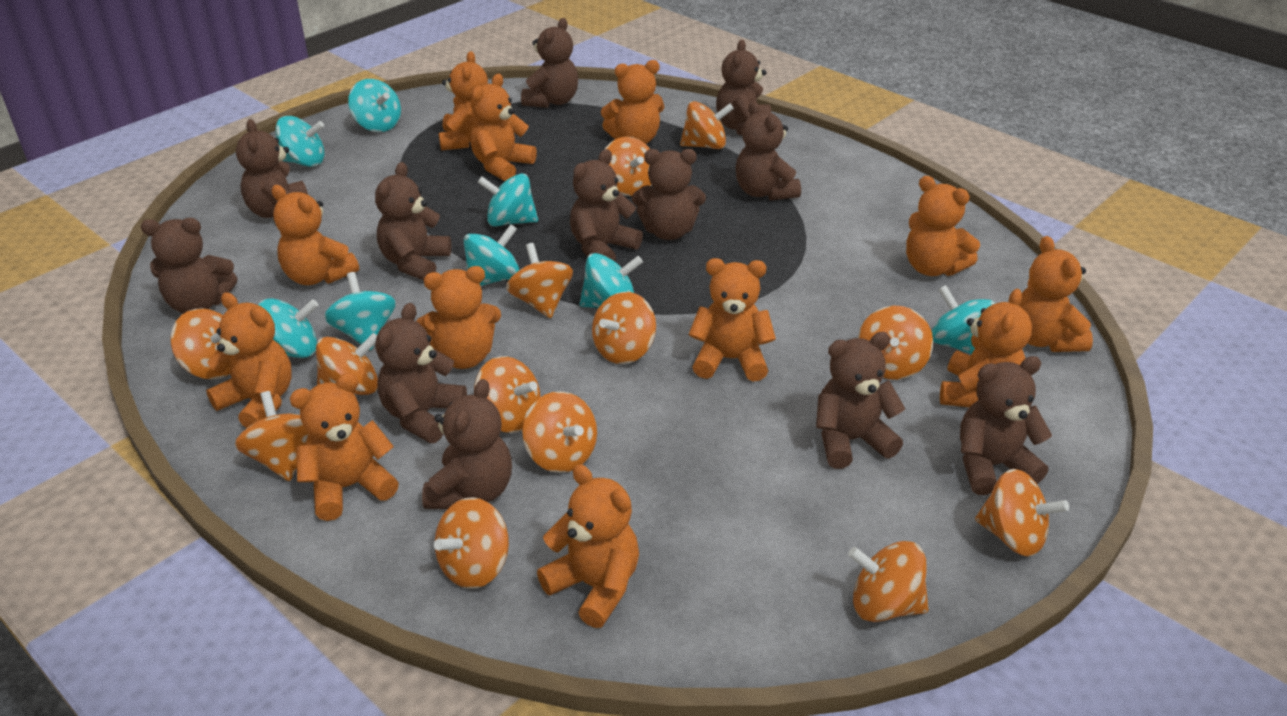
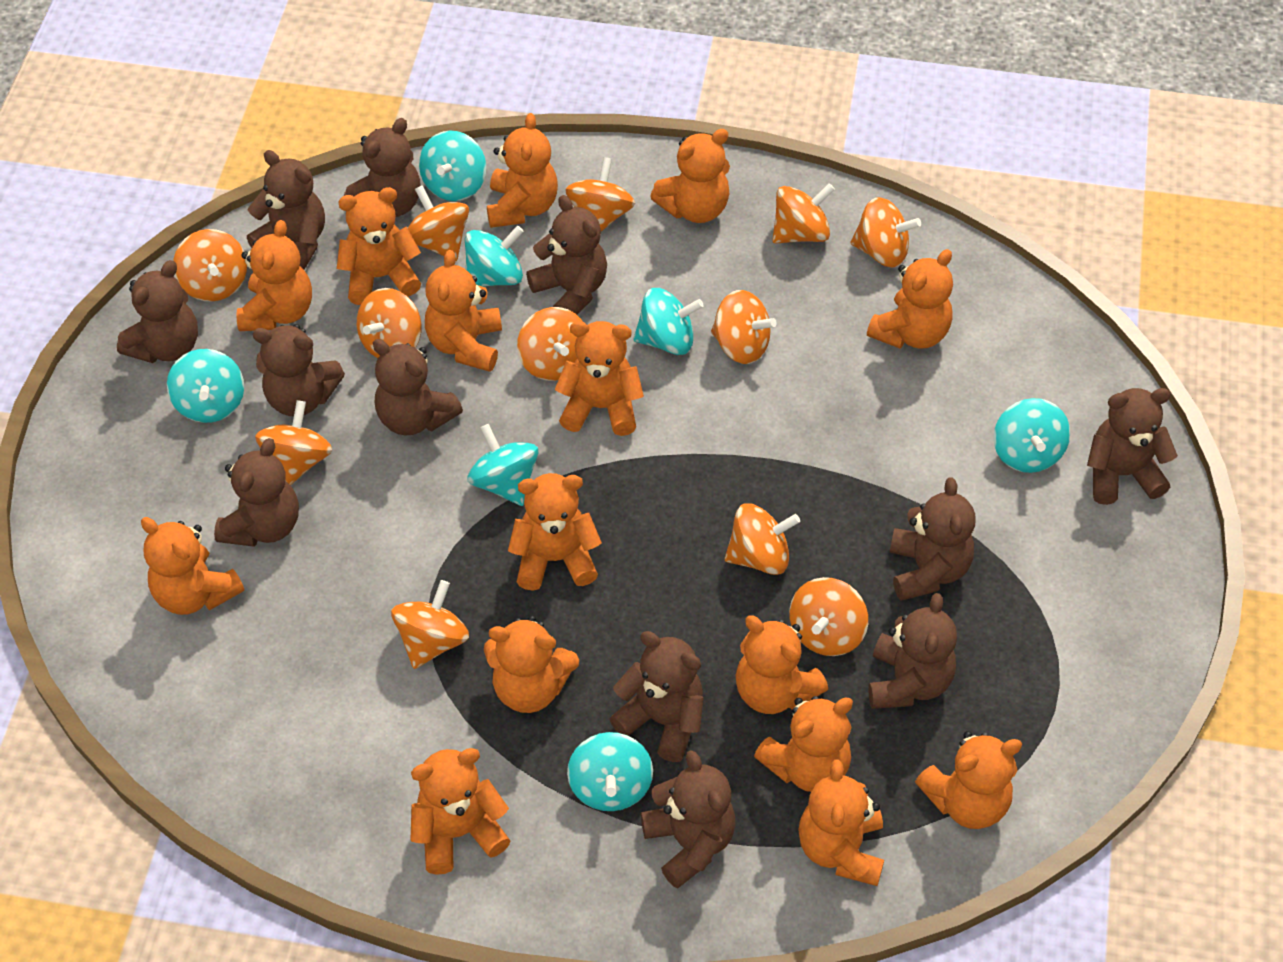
orange spinning top: [171,308,230,379] [235,391,309,481] [316,333,378,395] [434,497,509,589] [474,356,541,433] [506,243,573,318] [522,391,597,473] [592,292,656,364] [605,137,652,196] [680,101,734,149] [848,541,929,622] [858,306,933,380] [975,469,1069,557] = 13 -> [173,229,247,302] [255,400,332,485] [357,288,422,358] [391,580,469,669] [408,185,469,261] [517,307,583,381] [565,157,635,232] [711,290,777,364] [725,503,800,575] [772,183,835,244] [789,577,868,656] [850,197,921,268] = 12
orange teddy bear: [206,292,292,428] [272,185,359,285] [290,373,399,521] [416,266,501,369] [439,51,488,150] [470,74,537,181] [537,464,639,628] [601,60,664,144] [689,258,776,381] [906,176,980,276] [940,289,1032,407] [1019,236,1093,352] = 12 -> [141,517,244,615] [236,220,312,331] [337,187,421,305] [411,748,510,875] [425,250,502,372] [484,615,579,713] [487,113,558,228] [508,473,602,591] [555,321,644,436] [650,129,730,223] [735,616,828,714] [754,696,853,792] [798,759,884,886] [867,249,953,349] [915,731,1022,829] = 15
turquoise spinning top: [258,298,318,358] [275,116,324,167] [324,272,396,350] [348,79,401,132] [464,224,519,286] [478,173,538,226] [579,253,643,308] [932,285,996,354] = 8 -> [167,349,244,423] [419,130,486,201] [465,226,524,287] [467,424,538,506] [567,732,653,811] [633,288,704,355] [993,398,1070,473] = 7

